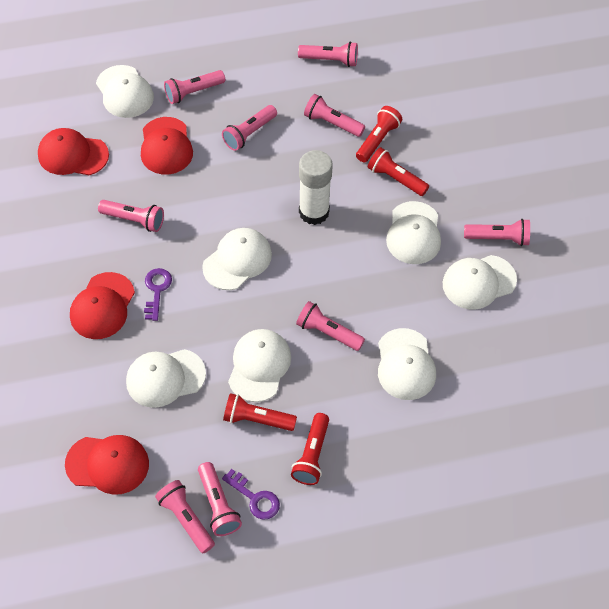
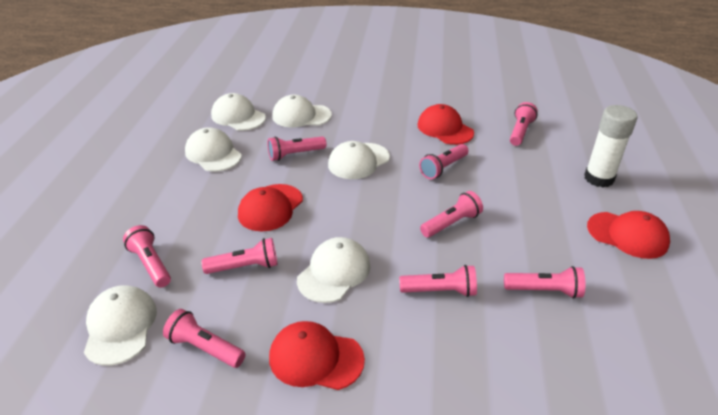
purple key: [144,268,172,321] [222,469,280,520] = 2 -> none = 0
red flashlight: [223,393,297,431] [291,413,329,485] [356,106,402,162] [368,147,429,196] = 4 -> none = 0
white cap: [96,65,154,118] [126,349,206,408] [202,228,272,290] [228,329,291,402] [378,328,436,400] [386,201,441,264] [443,255,517,310] = 7 -> [84,285,157,366] [185,127,242,172] [211,93,266,131] [272,95,332,128] [297,237,370,303] [328,141,390,179] = 6

